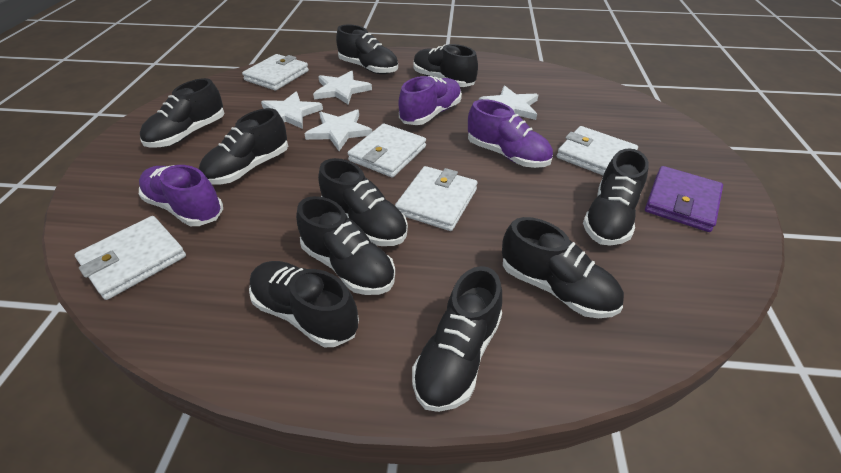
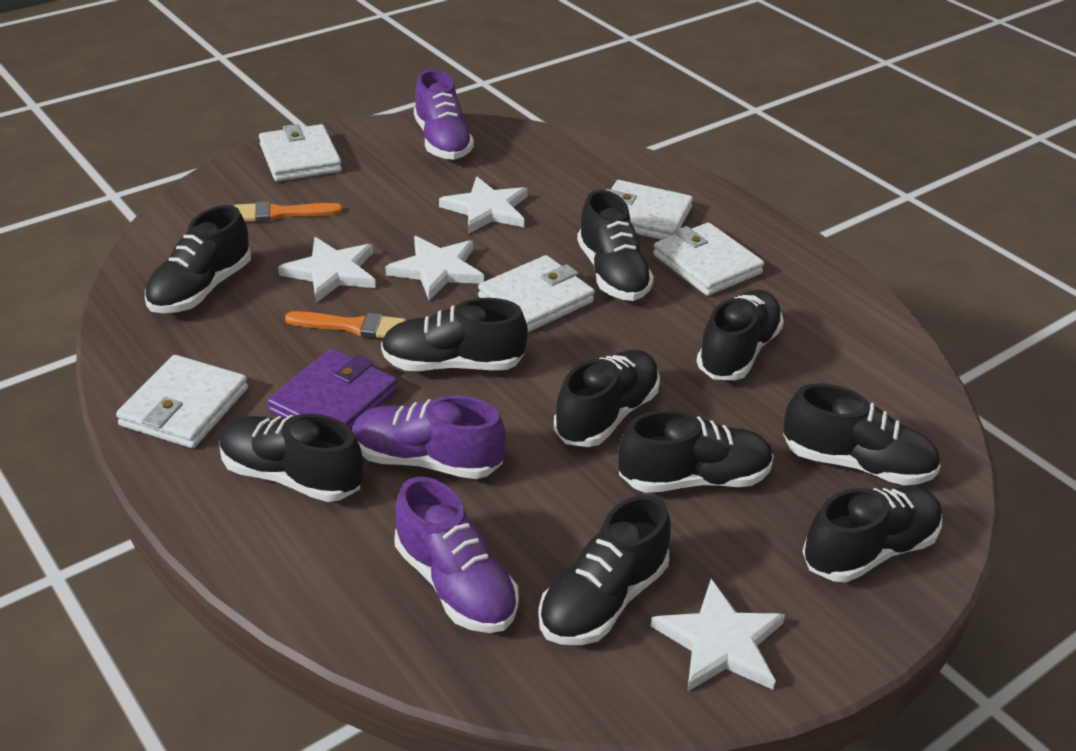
orange brush: none = 0 -> [234,201,343,222] [285,311,406,338] = 2

